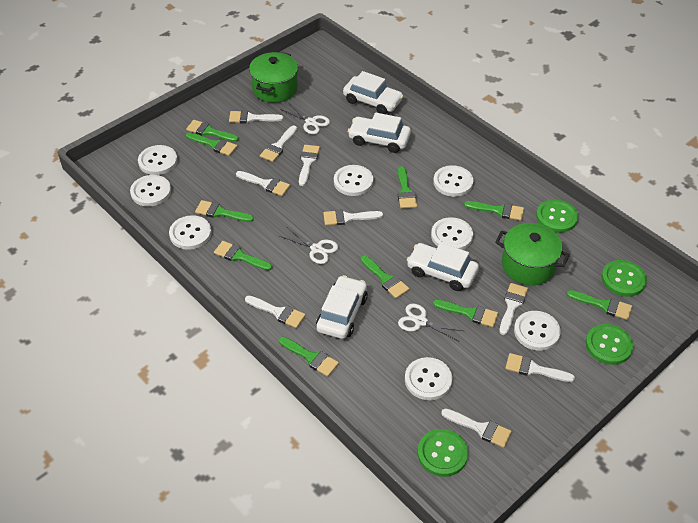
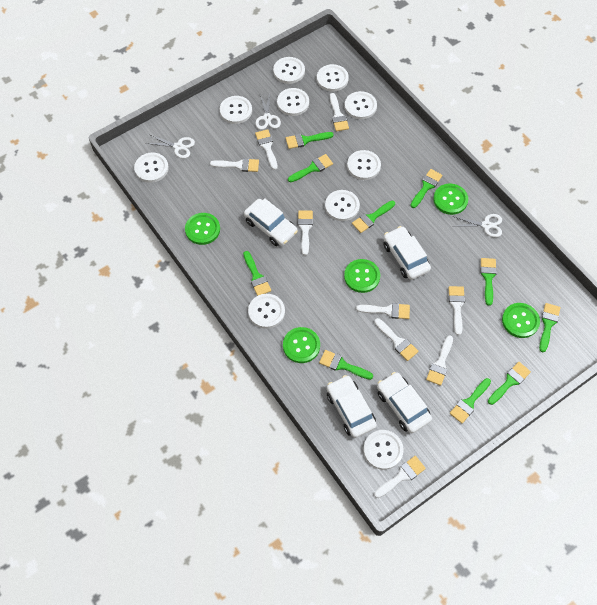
green button: [418,429,468,477] [536,199,578,233] [585,324,633,365] [602,260,647,297] = 4 -> [185,213,220,245] [283,327,320,363] [344,259,380,293] [433,184,468,215] [502,303,540,338] = 5
green pot: [249,52,298,103] [495,223,570,285] = 2 -> none = 0
white button: [130,175,171,207] [138,145,178,175] [169,215,211,250] [334,165,373,196] [405,357,452,400] [431,217,473,250] [433,165,473,197] [514,311,561,351] = 8 -> [134,152,169,183] [220,96,252,124] [248,294,285,329] [273,57,305,84] [277,88,309,116] [317,64,349,92] [325,190,360,221] [345,91,377,119] [347,150,381,180] [363,430,404,470] = 10

